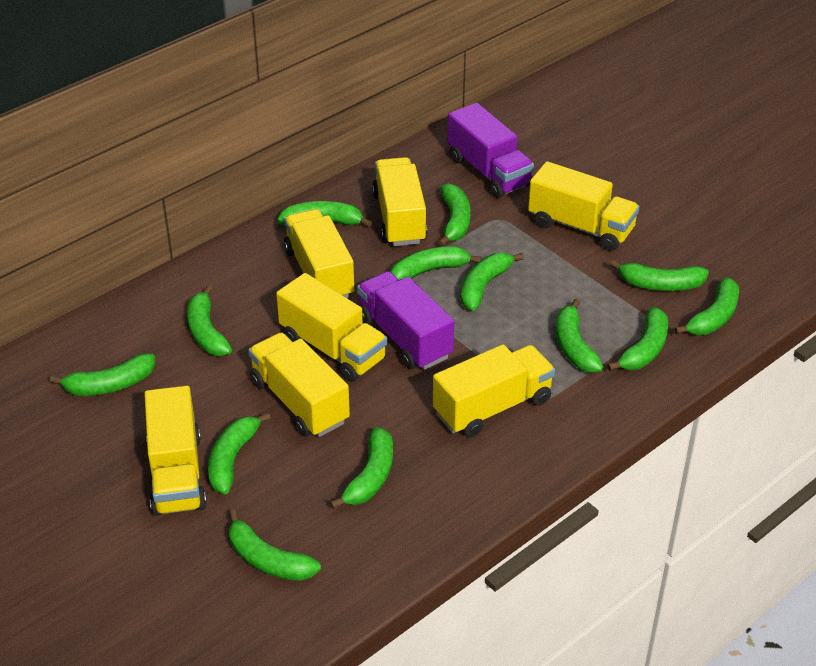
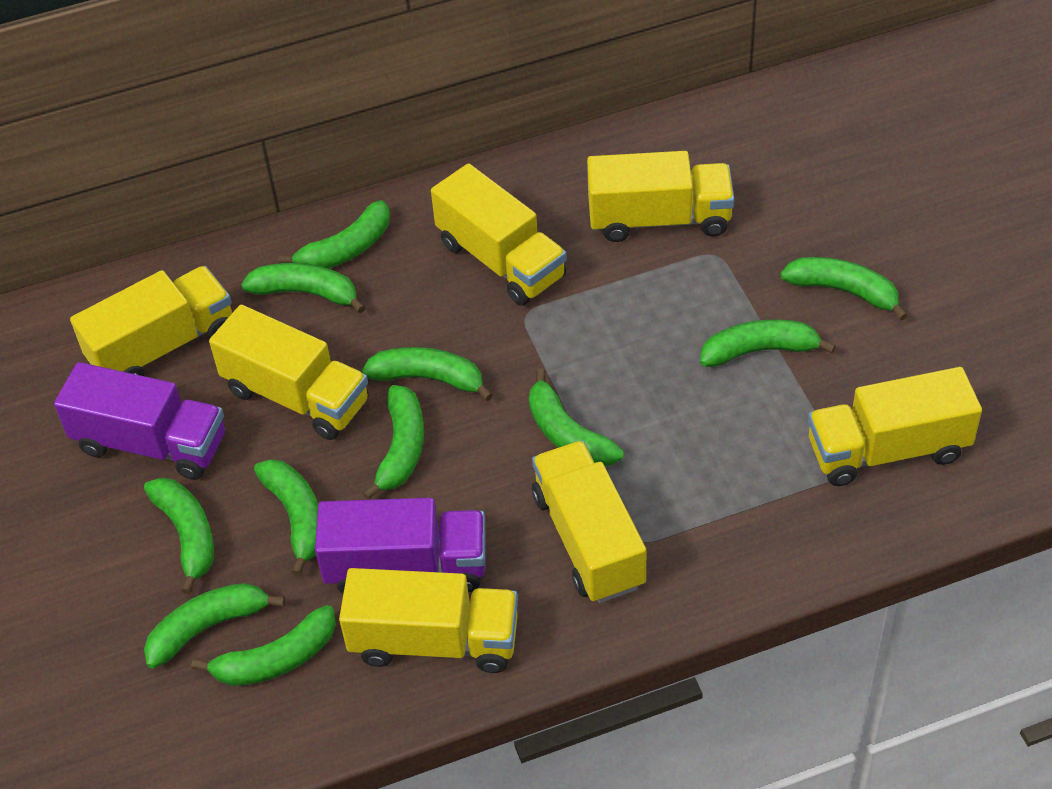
green banana: [50,353,155,396] [187,285,232,356] [208,412,271,494] [229,510,321,581] [277,201,372,227] [330,427,393,509] [390,246,482,280] [438,183,471,246] [461,253,524,311] [556,299,603,373] [607,307,668,371] [610,260,709,291] [675,277,739,335] = 13 -> [144,477,214,594] [144,583,285,669] [191,605,336,686] [241,263,365,313] [254,459,318,576] [278,200,390,268] [361,347,493,401] [363,385,424,500] [529,368,624,466] [700,319,836,367] [781,257,908,321] = 11

